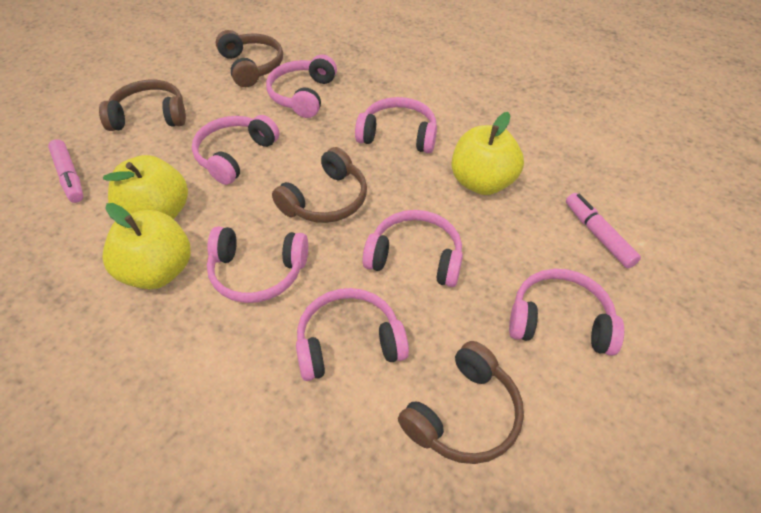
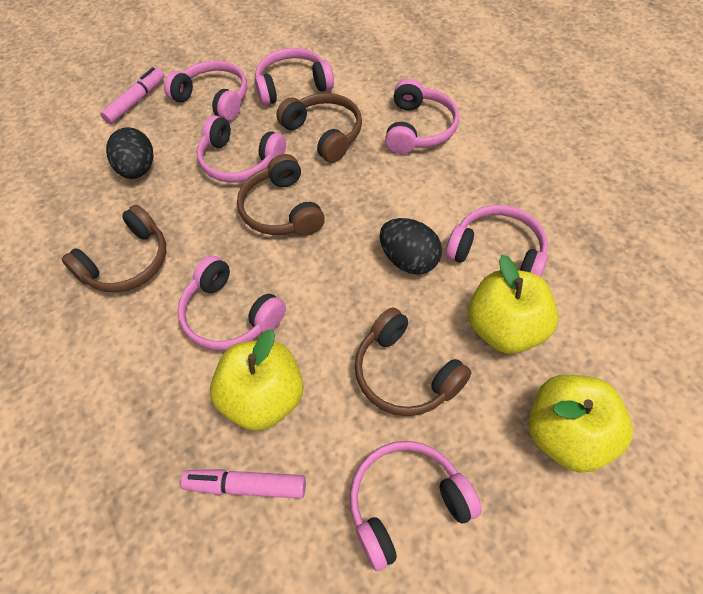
black egg: none = 0 -> [106,127,153,179] [380,218,442,275] = 2

